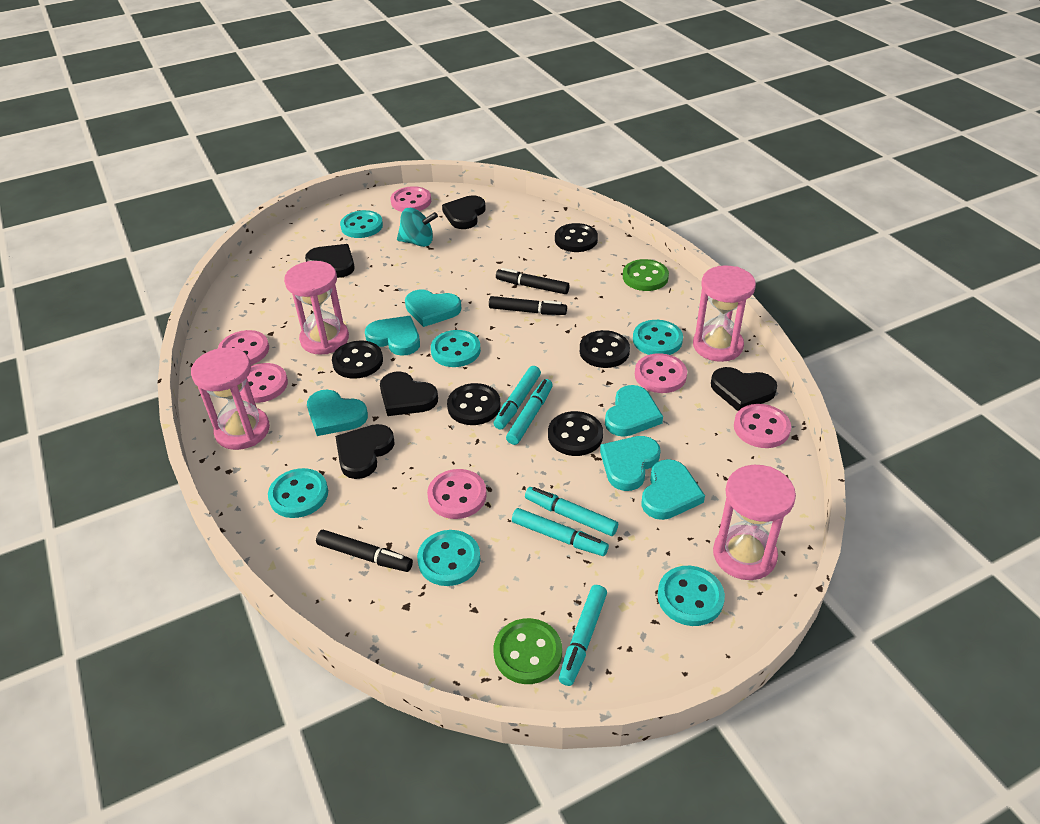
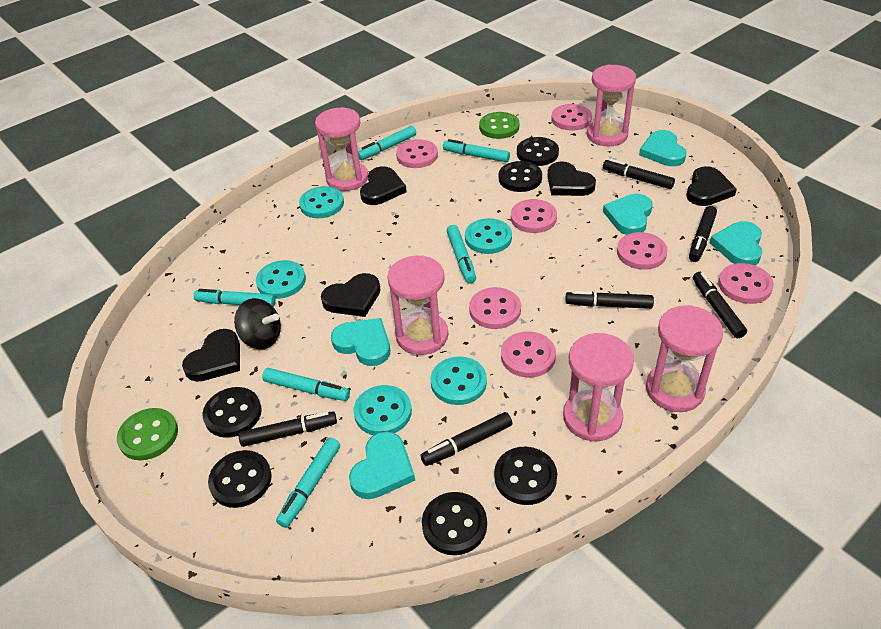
black button: [332,340,383,379] [447,383,500,425] [548,411,603,456] [555,223,598,252] [580,330,630,368] = 5 -> [202,387,262,438] [208,450,272,508] [422,492,487,555] [494,447,557,505] [499,161,542,192] [517,137,559,166] = 6
black marker: [316,530,413,572] [489,296,567,315] [496,268,569,294] = 3 -> [238,411,337,447] [421,412,512,466] [565,291,654,309] [603,159,675,189] [689,206,717,262] [693,272,747,338] = 6
black spinning top: none = 0 -> [234,298,281,349] = 1
pink button: [218,330,269,365] [240,363,288,403] [391,186,431,212] [427,469,487,519] [635,353,687,393] [734,404,791,448] = 6 -> [396,139,438,168] [469,287,521,329] [501,331,556,378] [511,199,557,233] [551,104,592,131] [617,232,668,270] [718,263,774,304] = 7
pink hourglass: [191,348,270,450] [284,261,349,355] [693,265,756,362] [713,465,796,580] = 4 -> [315,107,368,191] [387,255,448,355] [563,333,634,441] [587,65,636,146] [646,305,723,412] = 5
turquoise button: [268,468,328,518] [340,210,383,238] [417,530,481,586] [431,330,481,367] [633,320,683,355] [658,566,725,626] = 6 -> [256,260,306,299] [299,186,344,218] [354,385,412,435] [431,356,487,405] [465,218,512,254] = 5
turquoise heart: [307,390,368,436] [365,316,420,356] [405,290,461,327] [600,436,661,491] [605,385,663,437] [641,459,705,520] = 6 -> [331,318,390,366] [349,431,415,499] [603,194,653,235] [639,130,686,166] [710,221,762,265] = 5
turquoise marker: [493,366,541,430] [506,379,553,445] [512,508,609,556] [525,487,618,536] [559,585,607,686] = 5 -> [194,289,276,307] [262,368,350,401] [276,438,340,528] [358,126,416,160] [443,139,510,162] [447,225,476,284] = 6
turquoise spinning top: [397,208,438,247] = 1 -> none = 0

